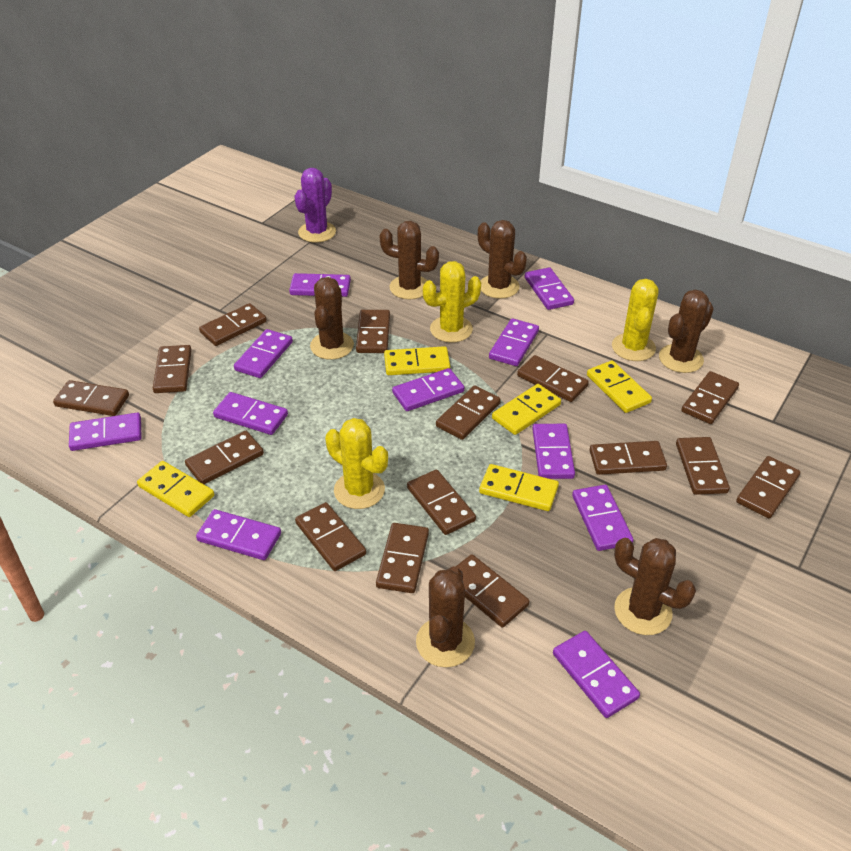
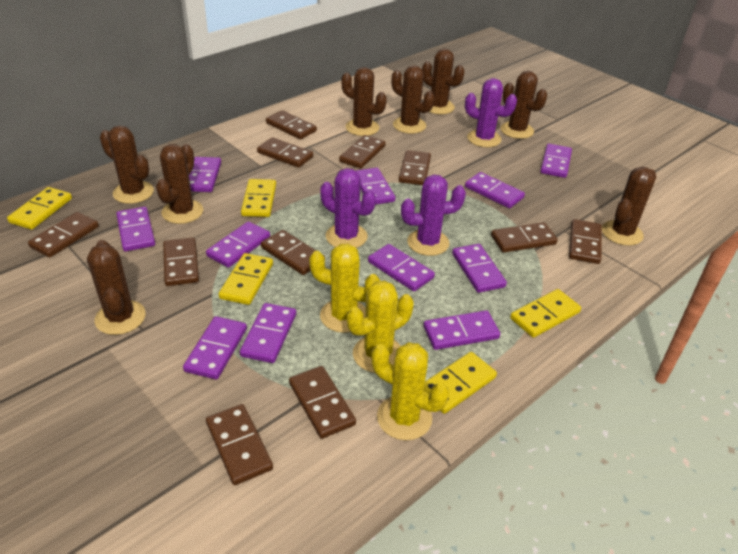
brown cactus: [310,277,354,360] [379,221,439,299] [416,566,475,667] [478,220,527,299] [614,538,696,635] [659,290,714,373] = 6 -> [87,240,146,335] [100,126,154,204] [156,144,203,224] [341,67,387,136] [392,65,434,134] [422,49,464,115] [500,71,547,139] [602,167,656,246] = 8
brown domino: [53,380,129,416] [153,345,192,393] [185,431,264,484] [199,303,267,346] [295,502,366,571] [356,310,390,353] [376,523,429,593] [407,470,476,535] [436,385,501,440] [456,554,529,627] [517,355,589,402] [590,441,667,475] [676,437,730,495] [681,371,739,424] [736,456,800,518] = 15 -> [28,212,99,257] [163,237,199,286] [206,404,273,485] [257,137,313,168] [261,230,325,275] [266,110,317,139] [289,366,356,439] [339,135,385,169] [399,150,431,185] [491,222,558,253] [569,219,602,264] = 11
purple cactus: [294,168,336,243] = 1 -> [320,168,376,248] [401,175,466,256] [465,78,517,148] = 3

